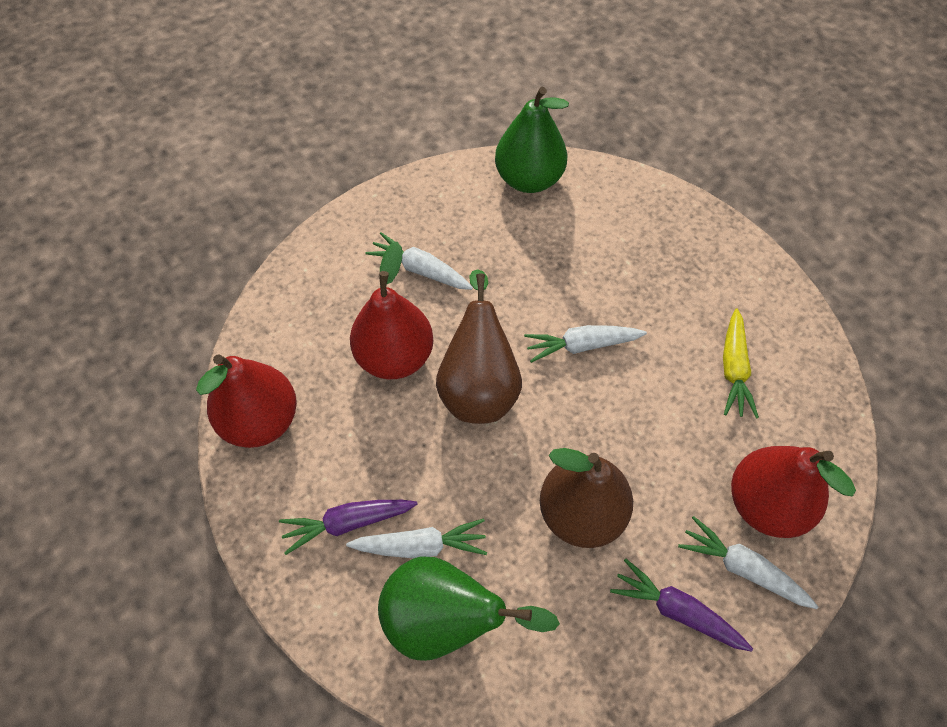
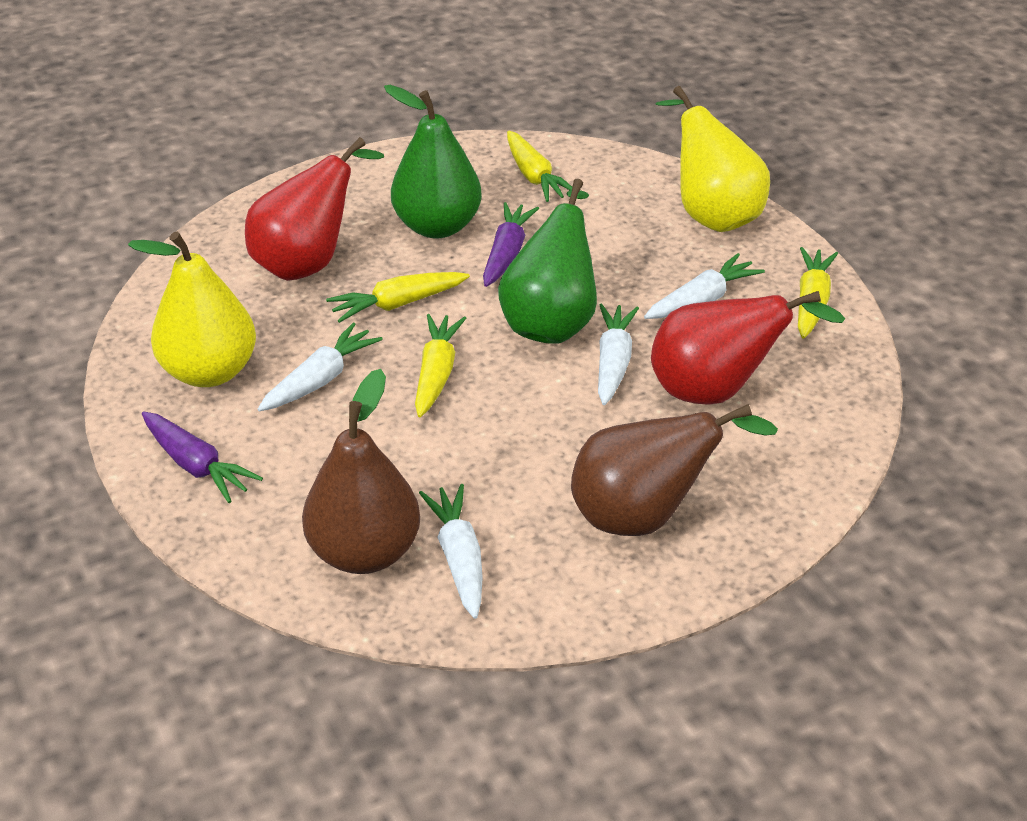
red pear: [196,355,297,448] [350,242,433,379] [731,446,856,538] = 3 -> [245,137,384,281] [651,291,845,405] = 2
yellow carrot: [723,308,759,419] = 1 -> [326,272,470,323] [415,314,466,417] [507,131,572,202] [798,247,838,339] = 4
yellow pear: none = 0 -> [128,232,256,387] [655,86,770,232] = 2

